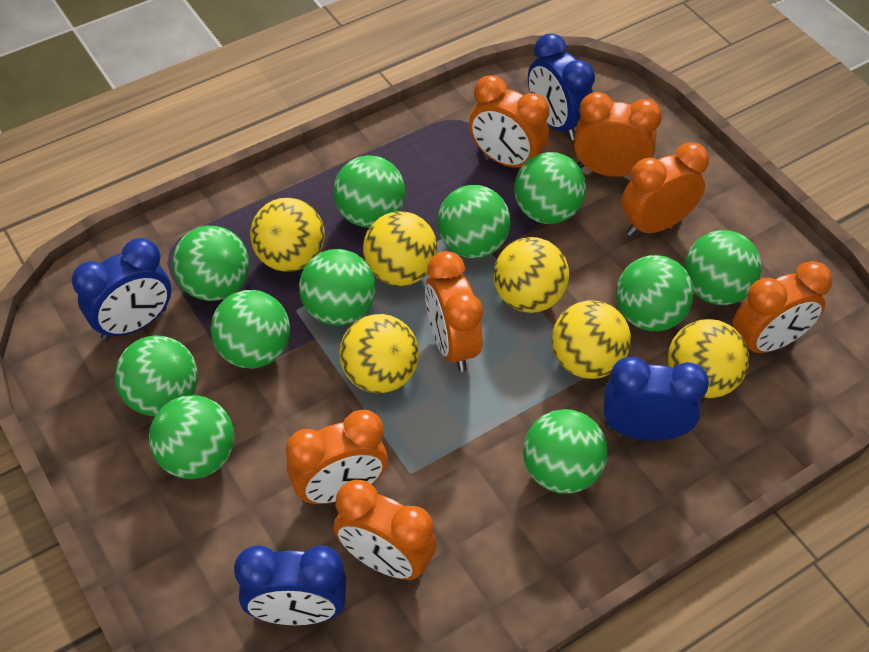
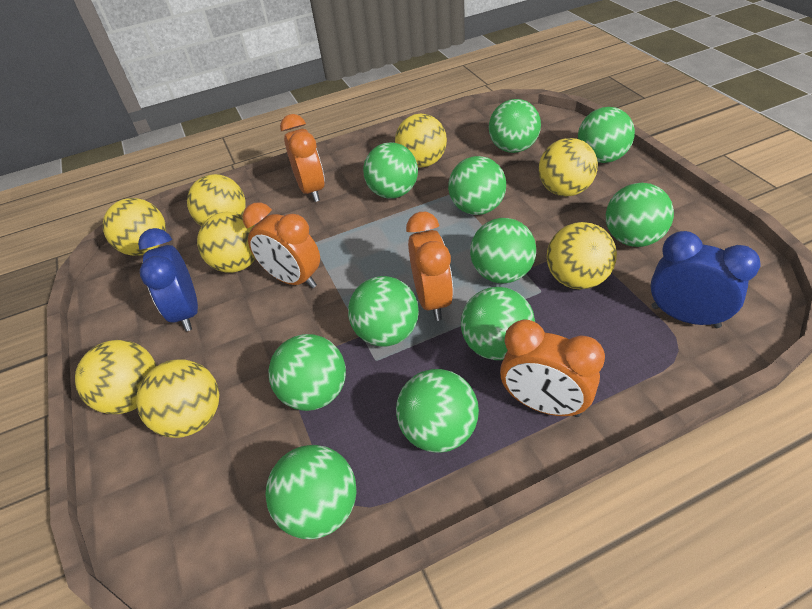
blue clock: [72,238,171,340] [234,545,346,625] [528,33,595,140] [604,357,709,441] = 4 -> [138,228,198,331] [650,231,760,328] = 2
orange clock: [286,410,388,504] [334,480,437,580] [425,251,483,372] [469,75,549,168] [574,92,662,177] [621,142,709,236] [733,261,833,353] = 7 -> [242,202,320,288] [280,114,325,202] [406,212,453,321] [500,320,605,417] = 4
yellow ball: [250,198,325,272] [339,314,419,393] [363,211,438,286] [494,237,569,313] [552,300,631,379] [668,319,749,399] = 6 -> [75,340,156,414] [103,198,166,256] [136,359,219,438] [187,174,246,226] [197,212,255,273] [395,114,447,167] [539,138,598,197] [547,222,617,289] = 8

